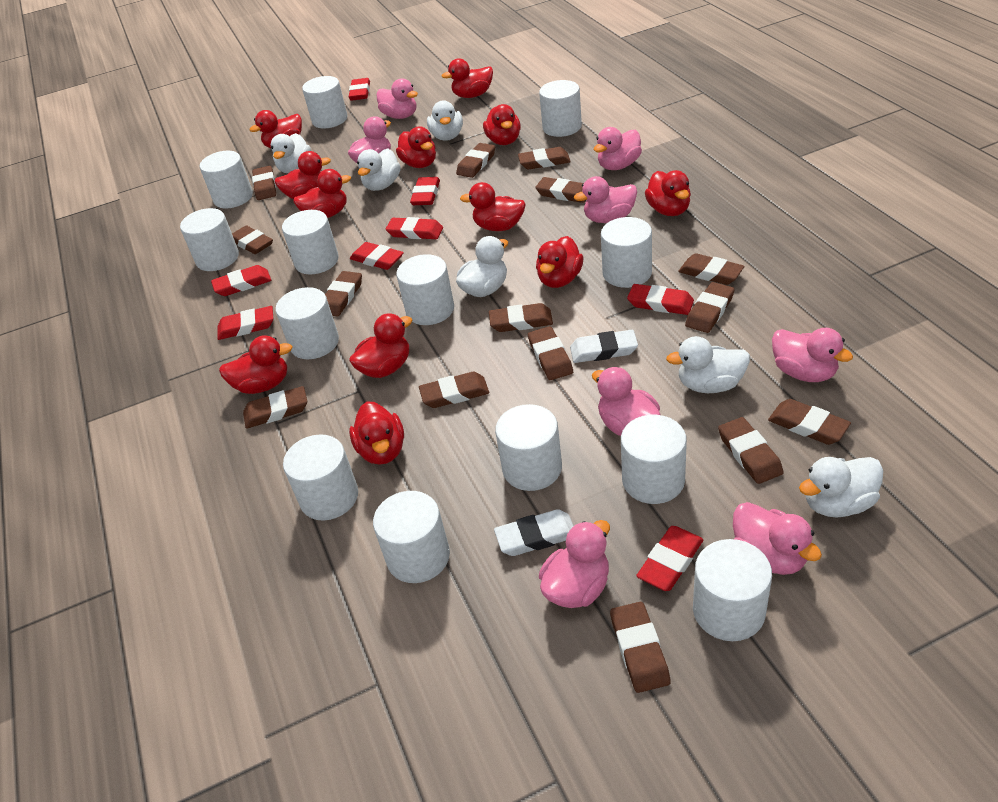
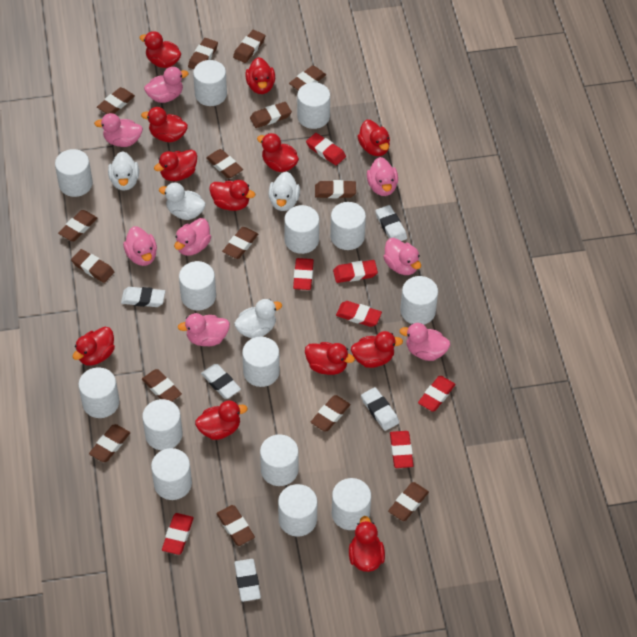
red eraser: [211,265,271,296] [217,306,273,340] [349,78,370,101] [350,242,404,270] [386,217,443,239] [410,177,440,205] [627,284,694,315] [636,526,704,591] = 8 -> [162,513,194,555] [293,258,314,290] [306,133,346,165] [333,260,378,283] [336,301,382,327] [390,431,414,468] [418,376,456,412] = 7
white cylinder: [180,208,239,271] [200,151,253,208] [275,287,339,359] [282,210,339,275] [283,434,358,521] [302,76,348,128] [373,491,450,583] [396,254,454,325] [495,404,562,491] [539,80,582,137] [601,217,652,288] [621,415,687,504] [693,539,772,641] = 13 -> [55,149,93,197] [78,367,119,418] [142,399,183,450] [151,448,192,500] [179,261,216,310] [193,60,227,106] [242,337,280,387] [260,434,299,486] [278,484,317,537] [284,205,319,254] [297,82,330,129] [330,202,366,250] [332,478,371,530] [400,276,438,325] = 14
white duck: [271,133,311,173] [357,149,401,191] [427,101,463,141] [456,236,508,297] [666,336,750,393] [799,457,883,518] = 6 -> [108,151,139,191] [159,183,206,220] [234,299,282,338] [268,172,300,211] = 4
white eraser: [494,509,574,556] [570,330,638,363] = 2 -> [121,287,165,307] [201,364,241,399] [234,559,261,602] [361,387,399,431] [375,205,407,241] = 5

